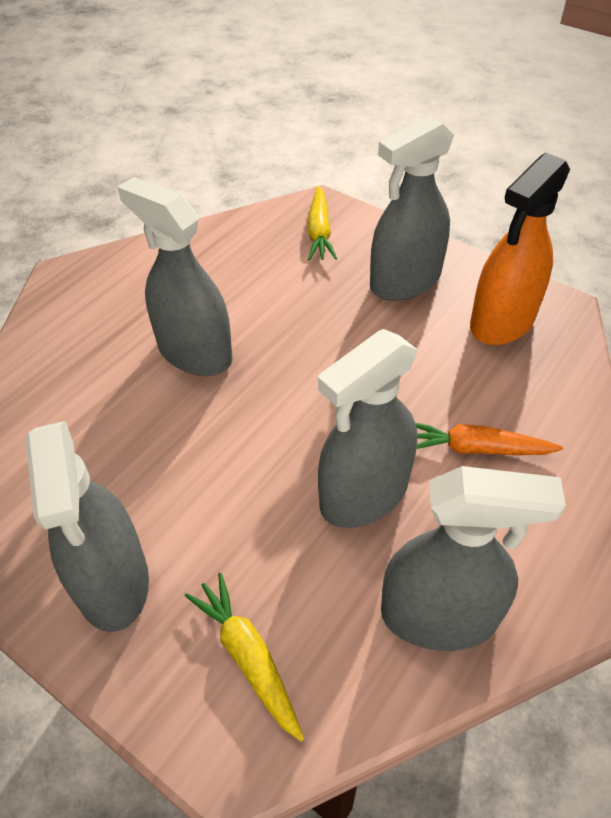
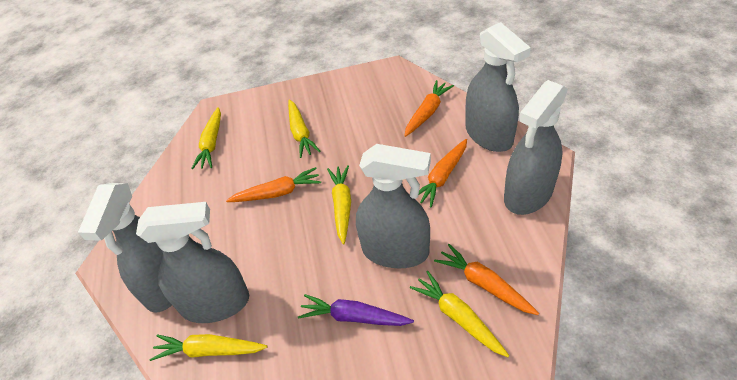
orange carrot: [415,423,563,455] = 1 -> [226,167,321,202] [404,80,454,137] [419,139,467,207] [434,244,539,315] = 4
orange spray bottle: [470,153,570,345] = 1 -> none = 0
purple carrot: none = 0 -> [298,294,414,326] = 1
yellow carrot: [185,573,304,742] [307,186,337,261] = 2 -> [149,334,267,361] [191,107,221,169] [288,100,320,158] [327,165,351,244] [410,271,509,357] = 5

